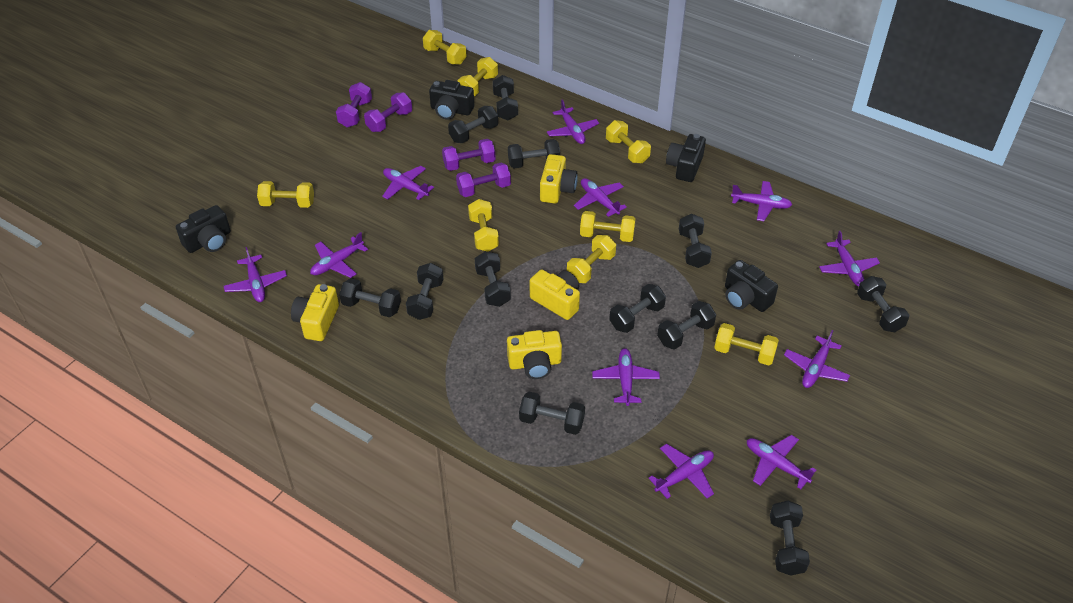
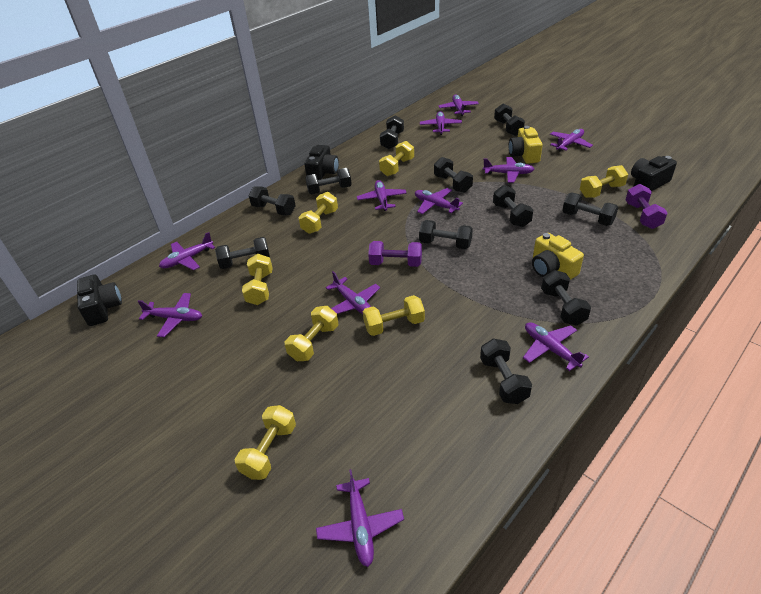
black camera: [176,205,231,253] [429,80,474,120] [666,134,706,182] [725,260,778,312] = 4 -> [77,275,122,326] [304,145,339,180] [631,156,677,191] = 3
black dumbbell: [339,278,401,317] [406,263,443,320] [448,106,498,143] [475,251,511,307] [493,75,518,120] [508,139,560,168] [519,392,585,435] [609,284,666,333] [657,301,716,350] [679,214,712,268] [770,501,810,576] [857,276,909,332] = 12 -> [215,237,270,269] [249,186,296,215] [305,168,352,194] [380,115,404,149] [419,220,473,249] [434,157,473,193] [480,339,532,404] [493,185,533,227] [494,104,525,136] [541,270,591,326] [562,193,618,226] = 11
purple dumbbell: [336,82,372,127] [364,92,412,132] [442,139,496,171] [456,162,511,197] = 4 -> [368,241,422,267] [626,184,668,229] = 2
yellow camera: [291,284,339,341] [507,330,562,379] [530,270,580,320] [540,154,578,204] = 4 -> [509,126,543,164] [532,233,584,280] = 2
yellow dumbbell: [257,181,314,208] [423,30,467,65] [458,57,498,96] [468,199,499,252] [567,235,616,283] [580,211,636,242] [606,120,651,163] [714,323,779,366] = 8 -> [234,405,296,480] [242,254,273,305] [285,306,338,361] [298,192,338,234] [363,295,425,336] [379,141,414,176] [580,165,628,198] = 7

